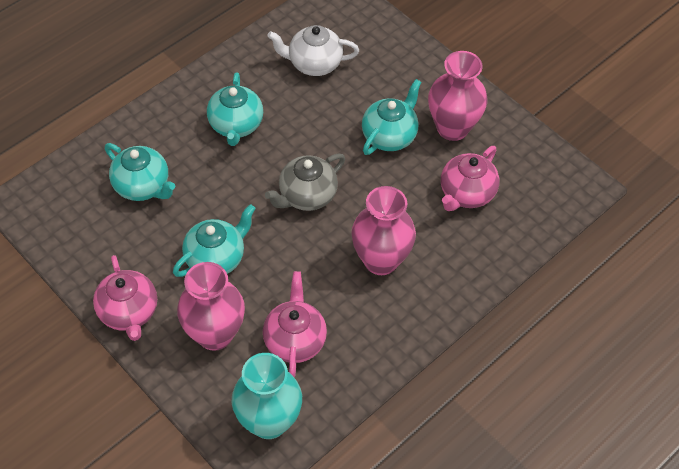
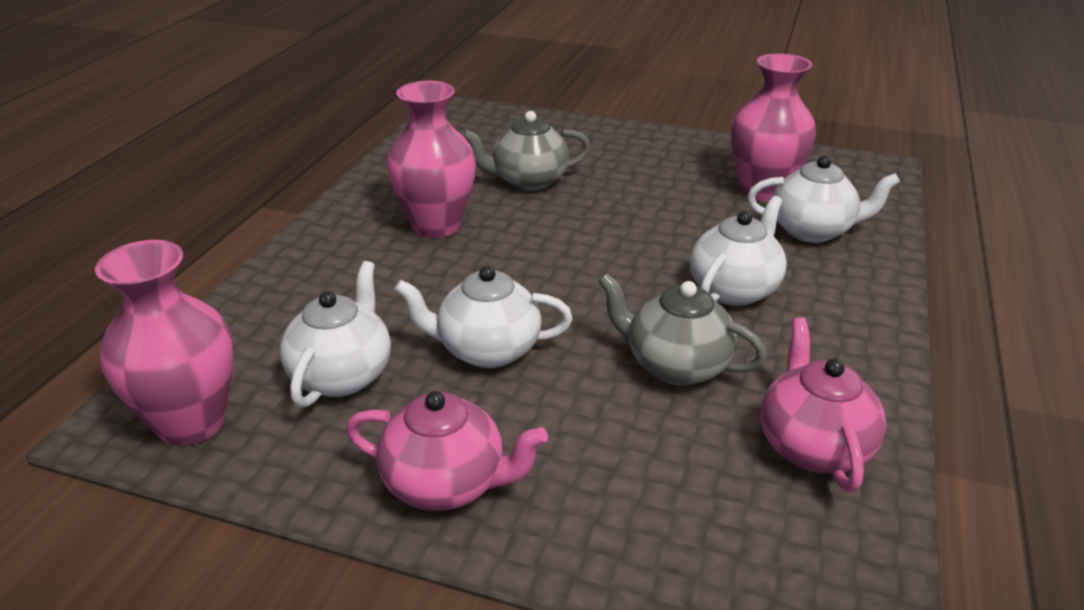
grey teapot: [265,154,345,211] = 1 -> [462,111,591,191] [598,273,767,386] = 2
pink teapot: [93,255,157,341] [263,271,327,377] [441,146,499,211] = 3 -> [346,391,548,511] [760,317,886,492] = 2
turquoise teapot: [105,143,175,201] [173,204,256,277] [207,72,263,146] [362,79,421,155] = 4 -> none = 0
turquoise vase: [232,353,302,439] = 1 -> none = 0
white teapot: [267,25,359,76] = 1 -> [280,261,391,408] [394,266,573,368] [690,196,787,306] [747,156,900,243] = 4

